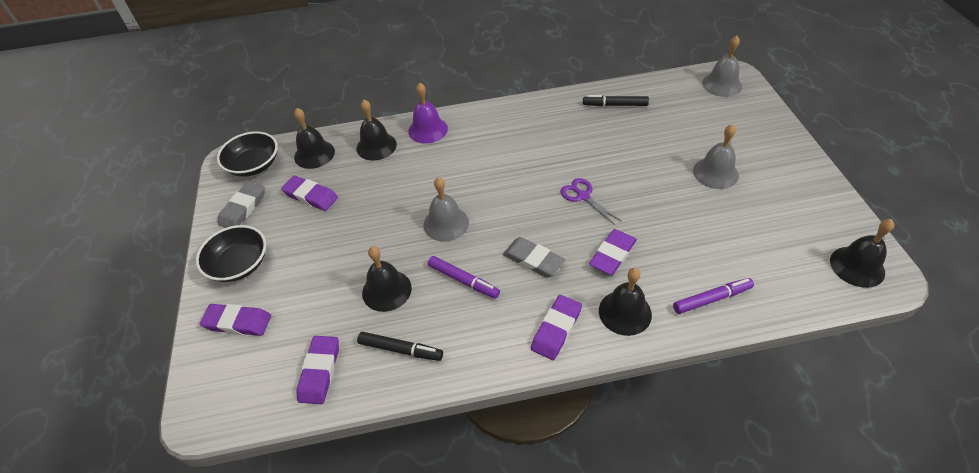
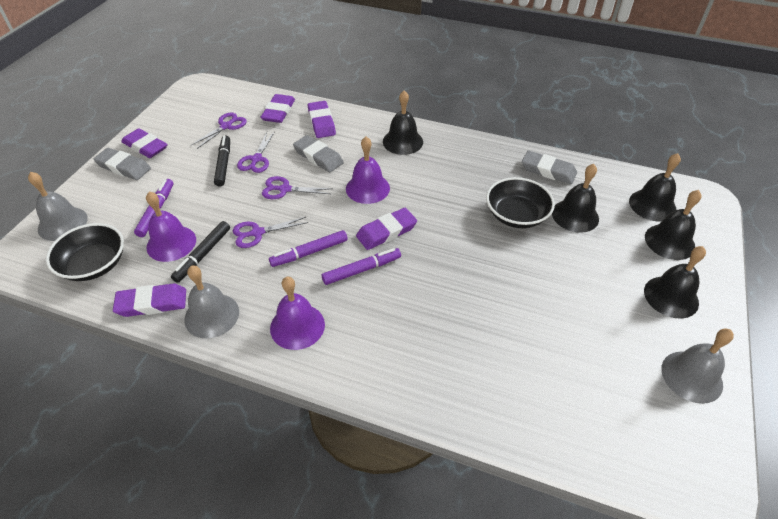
grey eraser: [218,182,265,228] [503,237,565,278] = 2 -> [94,148,151,180] [293,135,344,172] [522,151,577,184] = 3
purple bell: [408,83,448,144] = 1 -> [146,192,196,262] [270,277,325,350] [346,137,390,204] = 3
purple marker: [428,256,500,299] [673,278,754,314] = 2 -> [134,179,173,237] [269,230,348,267] [322,248,401,285] = 3
purple scissors: [561,178,621,225] = 1 -> [191,113,247,149] [233,217,308,248] [237,131,275,173] [262,176,333,199] = 4

